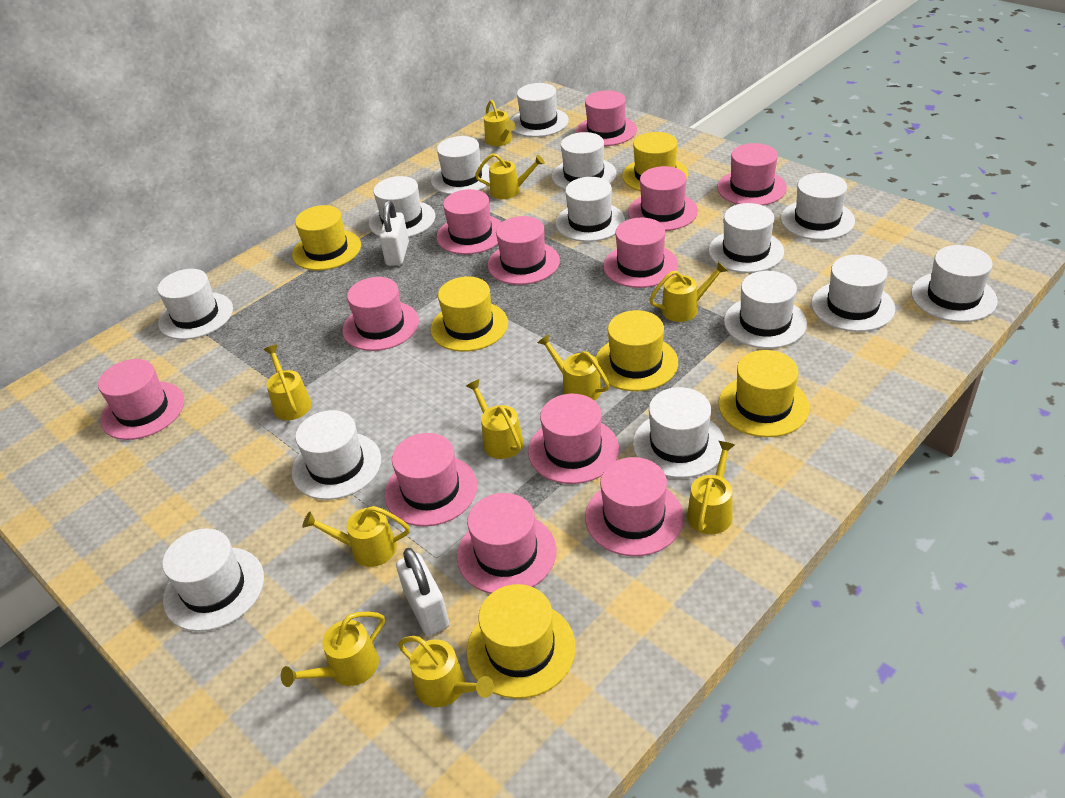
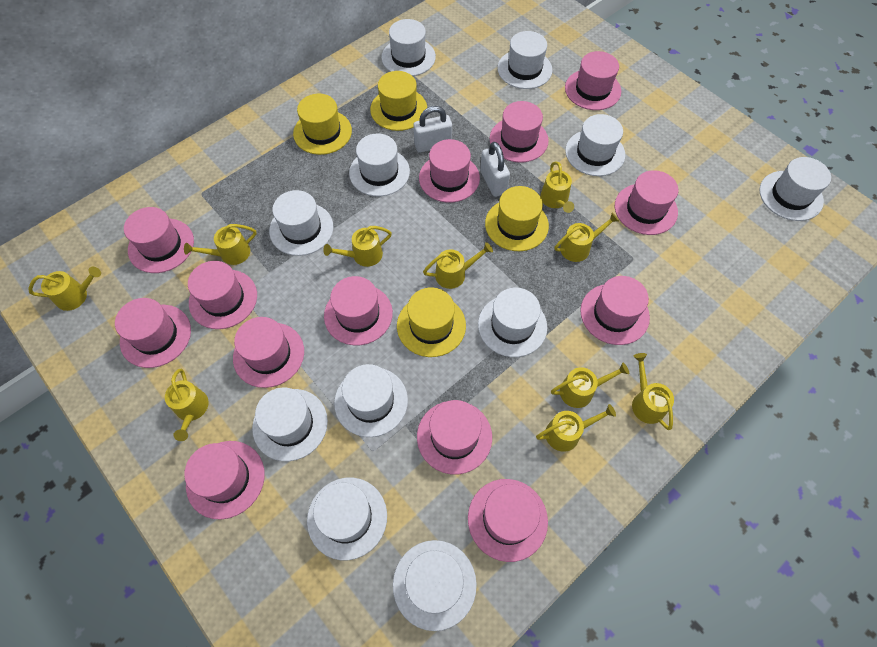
pink hat: [98,359,184,440] [342,277,419,351] [385,433,477,526] [436,189,502,255] [457,493,557,594] [487,216,560,285] [528,394,619,484] [576,90,637,146] [585,457,684,556] [603,218,678,288] [628,166,698,231] [717,143,787,205] = 12 -> [115,298,191,368] [124,207,194,273] [184,441,265,520] [188,261,257,329] [233,317,304,388] [324,276,393,345] [417,400,492,474] [419,139,480,203] [468,479,548,562] [490,101,549,163] [565,51,621,110] [580,276,650,345] [615,170,678,235] = 13
white hat: [158,269,233,340] [162,528,264,632] [292,410,381,500] [369,176,435,237] [431,136,490,195] [511,83,569,137] [552,132,617,190] [555,177,625,242] [633,387,725,478] [709,203,784,273] [724,271,807,349] [781,173,855,240] [811,255,895,332] [911,245,998,322] = 14 -> [252,388,328,461] [269,190,333,256] [307,478,387,560] [334,364,408,437] [349,133,410,196] [381,19,436,76] [393,540,477,631] [478,288,547,357] [497,31,552,89] [565,114,625,176] [759,157,831,221] = 11
yellow hat: [292,205,361,271] [431,276,508,352] [467,584,576,699] [596,310,678,391] [622,132,689,191] [718,350,810,437] = 6 -> [293,94,352,155] [370,71,427,131] [397,287,466,357] [485,186,549,251] = 4

